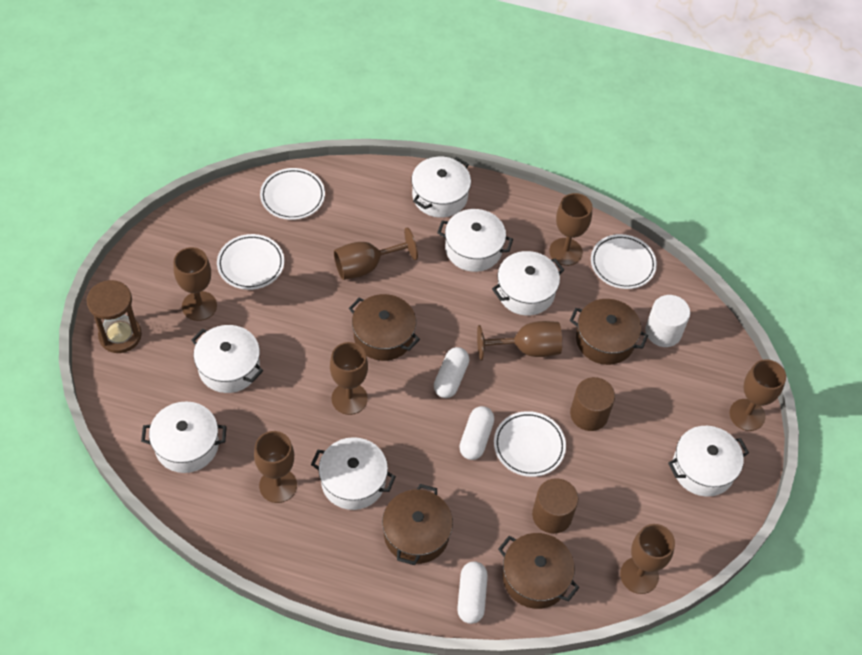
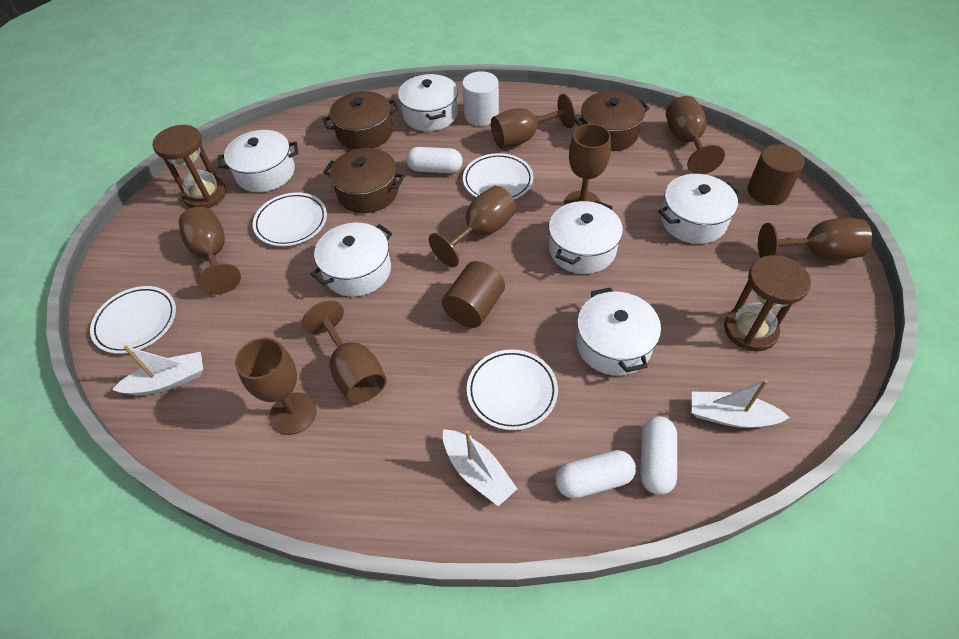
brown hourglass: [87,280,142,353] = 1 -> [152,125,226,208] [724,255,811,352] = 2
brown pot: [349,294,420,361] [382,484,453,565] [498,533,579,609] [570,299,648,365] = 4 -> [323,91,399,150] [323,148,405,213] [575,91,650,151] = 3
white boat: none = 0 -> [112,346,203,396] [443,429,517,506] [692,380,790,428] = 3
white pot: [141,401,227,473] [192,325,263,393] [311,437,396,510] [411,157,471,218] [437,209,513,272] [492,251,564,316] [668,426,749,497] = 7 -> [218,130,298,192] [311,223,392,297] [398,74,458,131] [549,200,623,274] [576,287,661,376] [658,174,740,244] = 6

